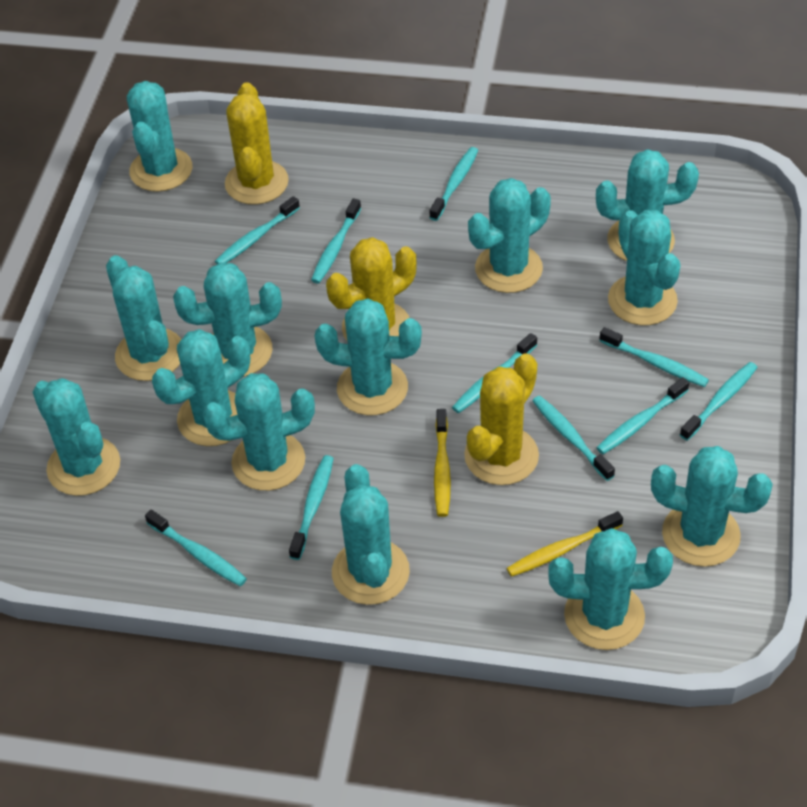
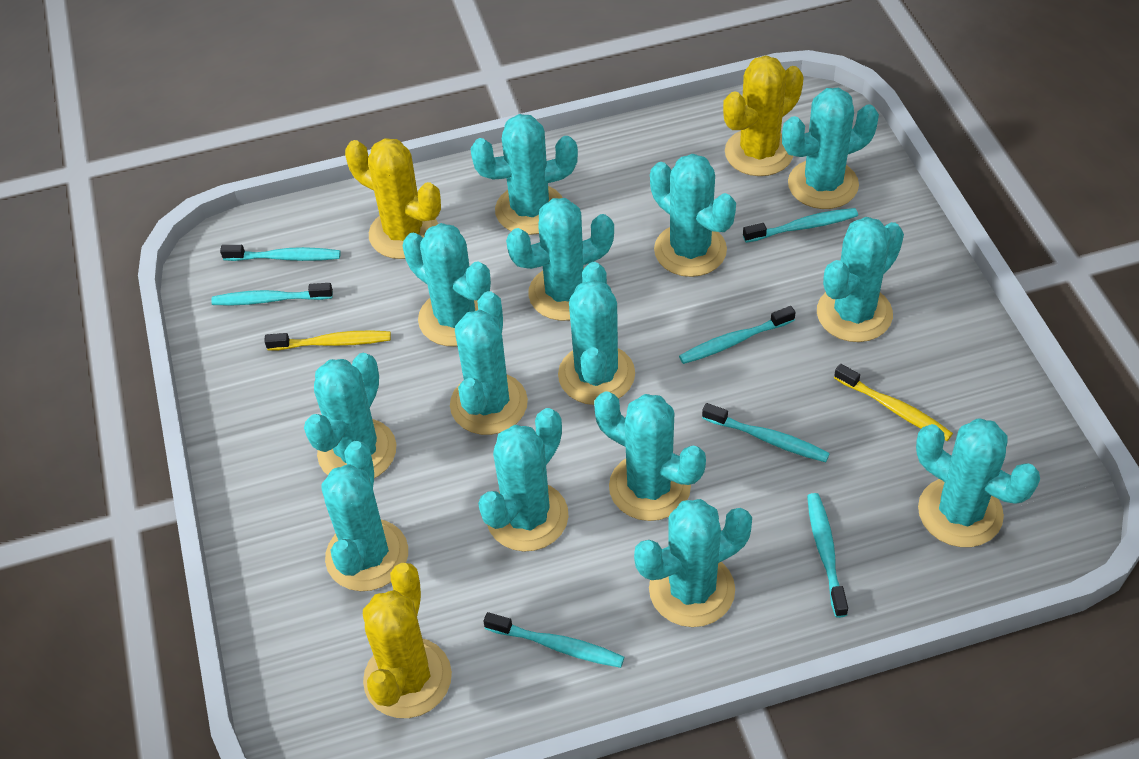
turquoise cactus: [33,378,120,496] [106,255,181,381] [127,81,192,192] [152,329,250,446] [173,262,282,377] [202,373,315,491] [315,298,422,415] [332,464,410,605] [468,178,551,293] [548,528,673,650] [596,149,699,261] [608,210,681,325] [651,446,773,567] = 13 -> [304,353,396,478] [321,441,408,591] [403,223,491,346] [450,291,528,435] [470,114,578,235] [478,408,569,551] [506,198,614,321] [558,262,635,405] [594,391,706,521] [634,499,752,627] [650,154,736,277] [782,88,879,209] [817,217,904,342] [916,418,1040,547] = 14
turquoise toothbrush: [145,510,247,587] [215,196,300,264] [289,455,334,560] [311,198,361,283] [429,147,478,221] [452,333,537,413] [532,396,615,481] [597,377,689,454] [599,327,709,387] [680,362,758,441] = 10 -> [211,283,333,306] [220,245,341,261] [483,612,624,668] [679,306,796,364] [702,403,830,462] [743,208,858,243] [807,493,848,618] = 7

